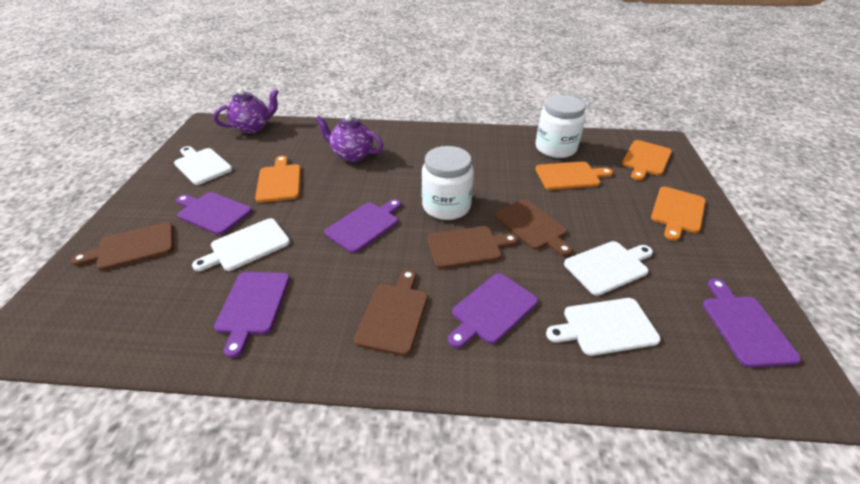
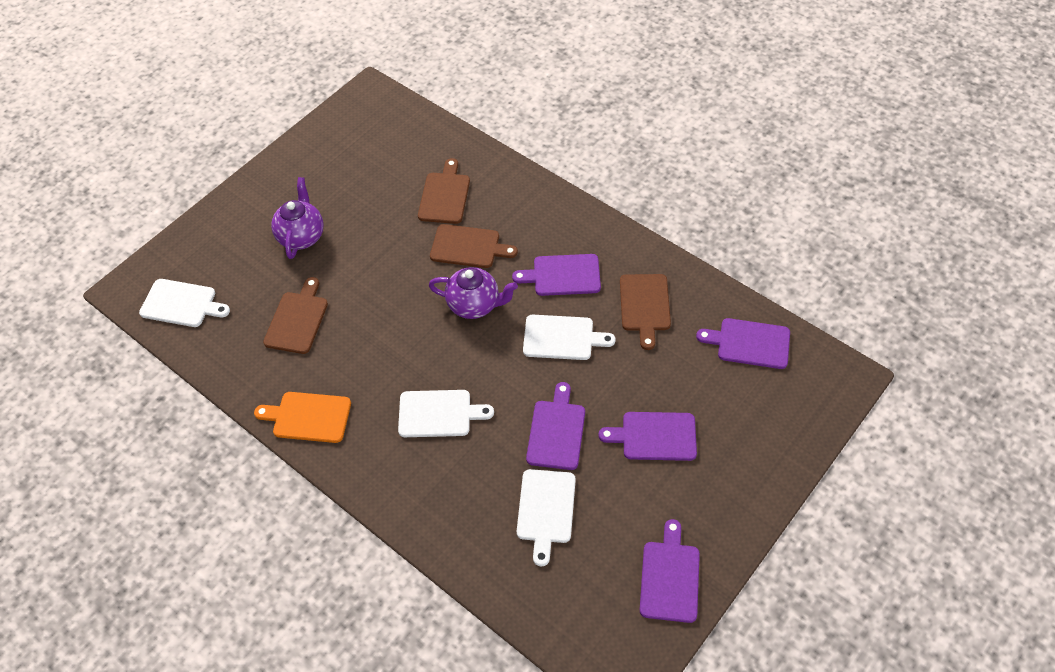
orange cutting board: [255,156,301,203] [536,162,613,190] [622,140,672,181] [651,186,706,241] = 4 -> [254,392,351,443] = 1
white jar: [422,146,474,220] [535,95,586,158] = 2 -> none = 0

